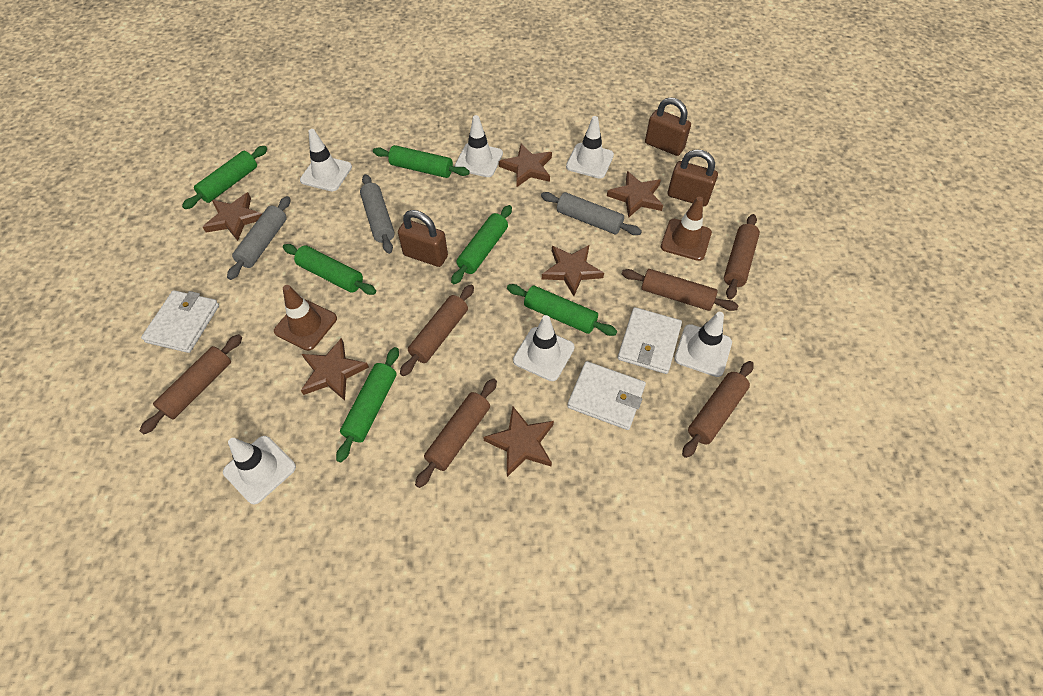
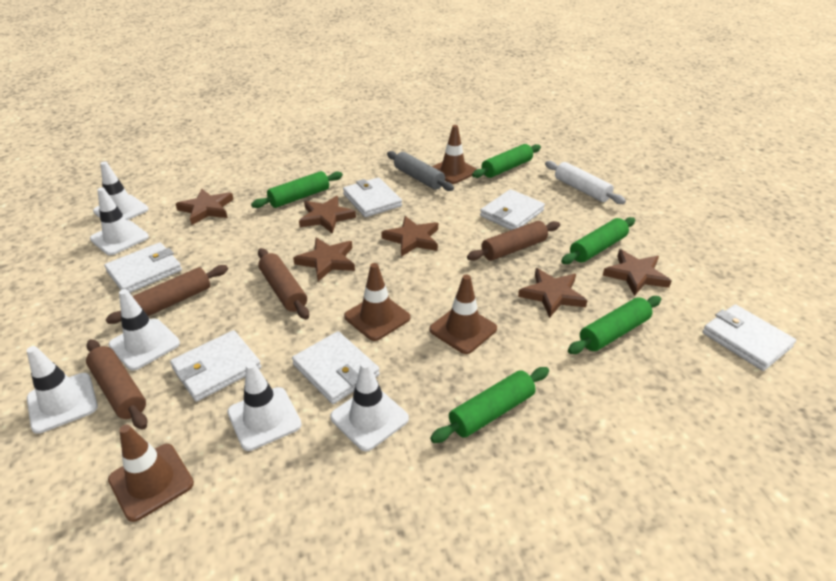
brown padlock: [398,210,448,267] [645,97,691,156] [668,149,718,206] = 3 -> none = 0
brown rolling pin: [140,334,242,434] [400,285,474,376] [415,378,497,488] [622,269,738,311] [682,361,754,458] [724,214,760,300] = 6 -> [86,339,148,430] [106,265,228,324] [258,248,309,319] [467,221,560,261] = 4
brown traffic cone: [274,285,337,351] [661,197,712,261] = 2 -> [108,425,194,522] [344,263,410,341] [429,275,497,354] [432,125,477,184] = 4
green rolling pin: [182,146,267,209] [283,244,376,295] [336,347,399,462] [373,145,470,178] [451,205,512,284] [507,284,617,336] = 6 -> [251,171,343,208] [430,367,549,443] [472,144,541,178] [561,217,635,264] [568,296,661,354] = 5
grey rolling pin: [227,196,290,280] [360,174,395,254] [541,192,642,235] = 3 -> [387,151,454,191] = 1
white rolling pin: none = 0 -> [545,161,626,204] = 1
white wallet: [141,290,219,353] [567,361,646,430] [618,307,682,374] = 3 -> [104,242,182,293] [170,330,261,402] [292,331,380,404] [343,177,402,217] [480,189,545,230] [702,304,796,371] = 6

